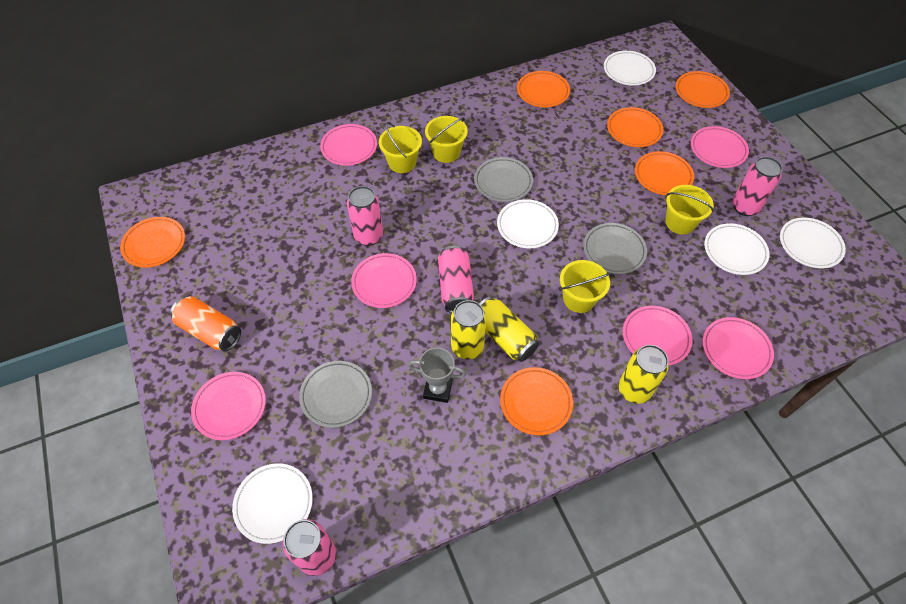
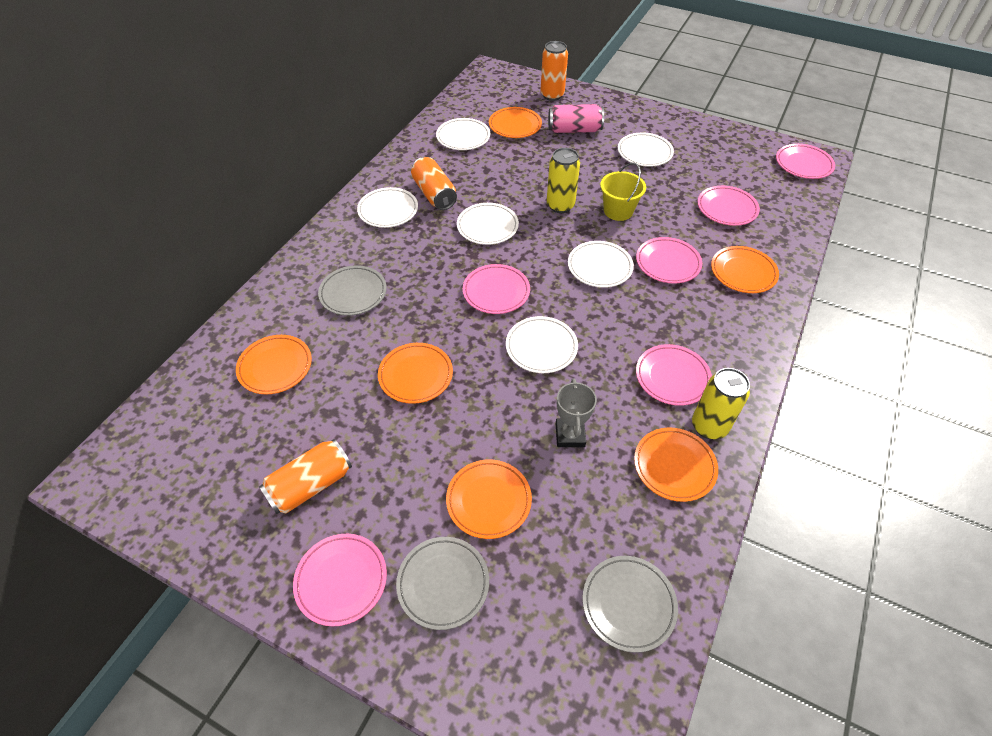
orange can: [170,296,241,352] = 1 -> [259,439,352,514] [411,157,457,210] [540,41,568,101] = 3
pink can: [283,519,336,576] [347,186,383,246] [438,246,474,313] [732,157,783,216] = 4 -> [548,104,604,133] = 1
white plate: [232,463,313,544] [497,199,559,248] [604,51,656,86] [704,223,770,275] [780,218,846,268] = 5 -> [357,187,418,228] [436,118,490,150] [457,203,519,245] [506,316,578,373] [568,241,634,288] [618,133,674,167] = 6
yellow bucket: [379,122,422,173] [425,116,468,163] [560,260,611,313] [665,185,714,235] = 4 -> [600,163,646,221] = 1
yellow can: [451,300,486,359] [479,296,539,362] [618,345,669,404] = 3 -> [547,148,580,213] [692,368,750,439] = 2

